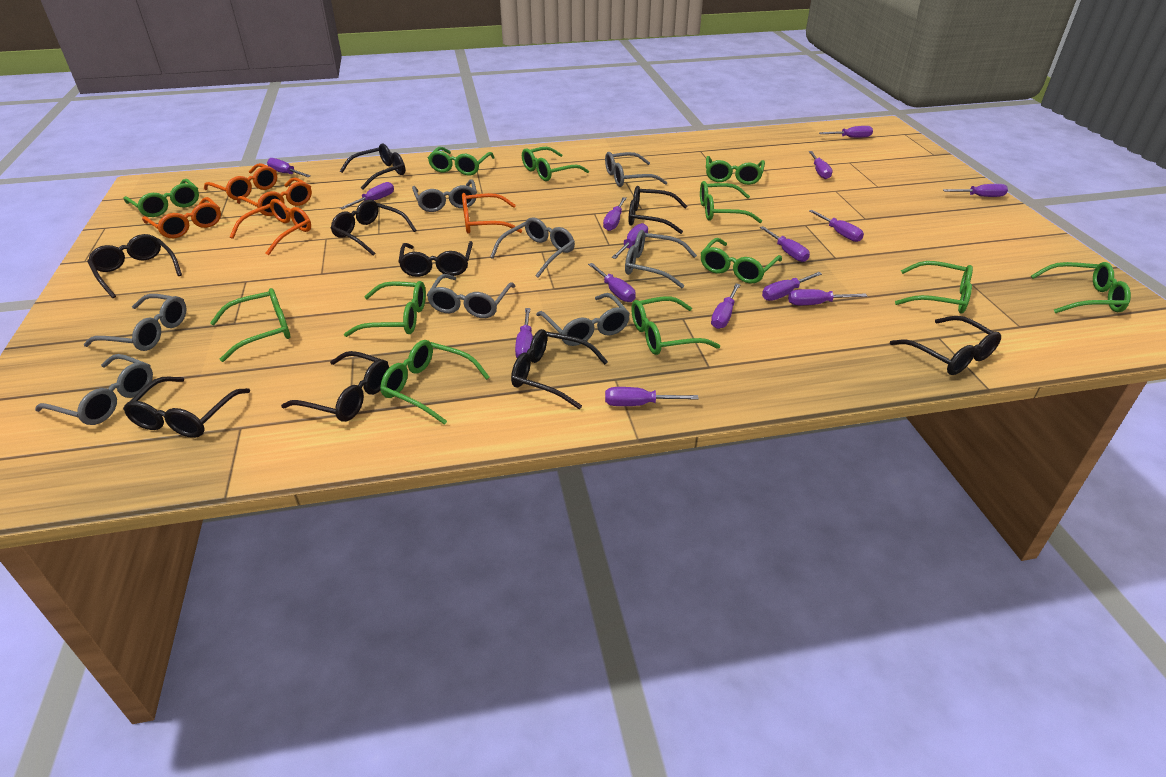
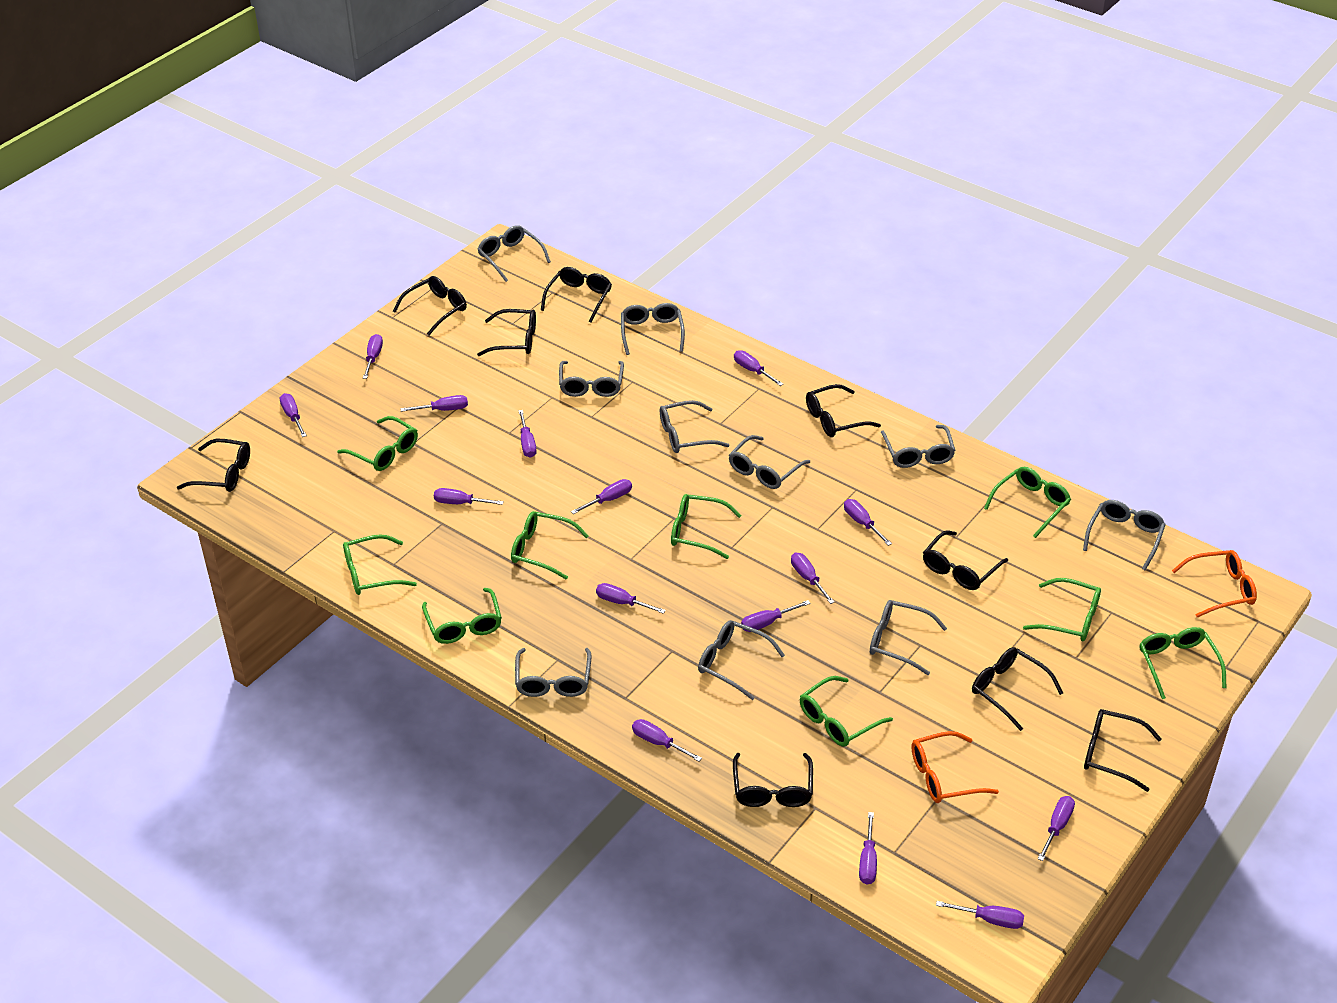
green glasses: [123,179,199,217] [210,288,290,362] [344,281,426,337] [380,340,490,425] [428,147,495,175] [522,147,589,181] [631,296,720,355] [700,181,762,223] [700,238,782,284] [706,156,765,185] [895,261,973,314] [1031,262,1131,313] = 12 -> [337,416,418,471] [343,534,417,595] [422,588,502,644] [511,511,589,580] [671,494,741,559] [800,676,893,747] [984,467,1071,538] [1023,578,1101,642] [1140,627,1227,699] = 9
grey glasses: [35,354,153,425] [84,294,186,351] [412,179,477,212] [427,274,515,318] [490,217,575,278] [536,293,630,346] [605,152,668,187] [625,230,697,288] = 8 -> [477,225,551,282] [515,648,592,697] [559,361,624,397] [621,303,685,355] [660,400,729,453] [698,620,785,700] [729,435,810,489] [870,600,947,675] [881,425,955,468] [1083,500,1166,570] = 10
orange glasses: [142,197,221,238] [204,163,277,200] [230,199,311,255] [237,177,312,216] [462,193,522,234] = 5 -> [911,731,999,803] [1172,550,1257,618] = 2

